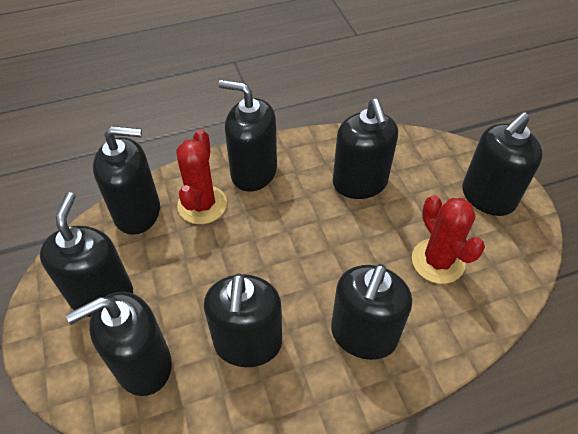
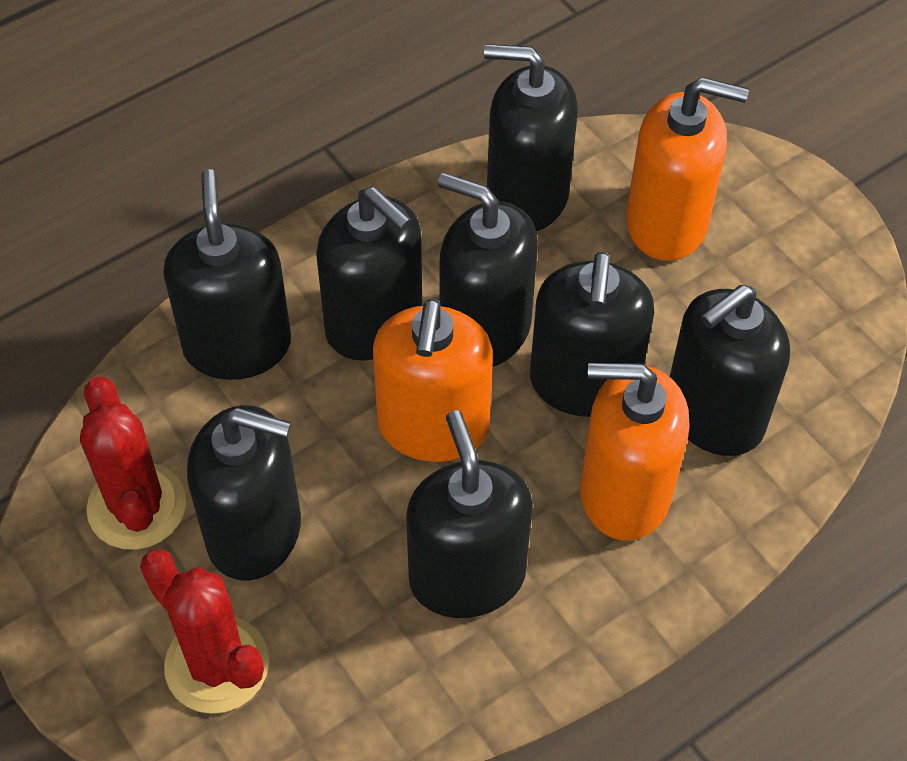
orange soap dispenser: none = 0 -> [373,298,493,462] [580,363,690,541] [626,77,749,261] = 3

